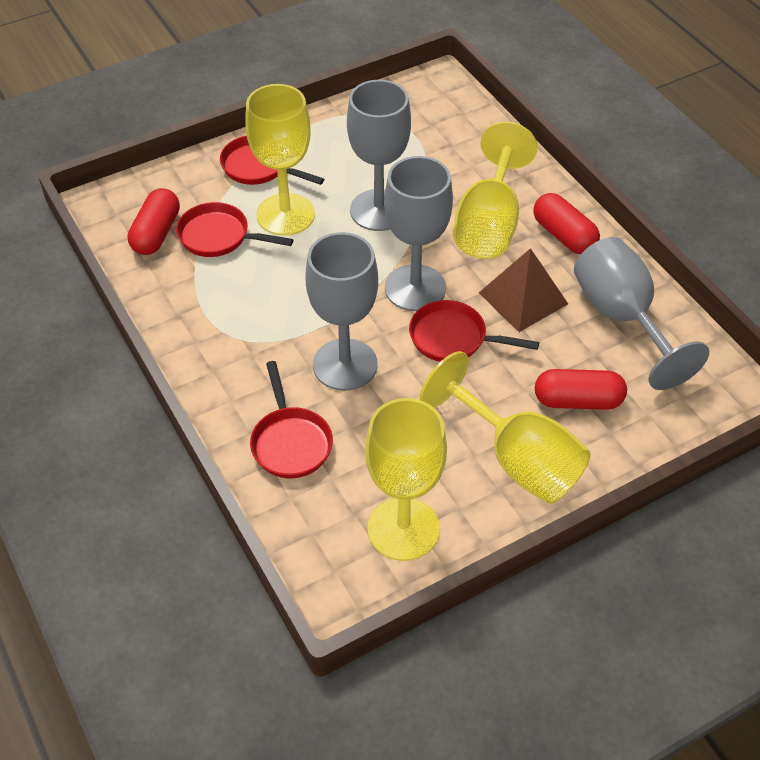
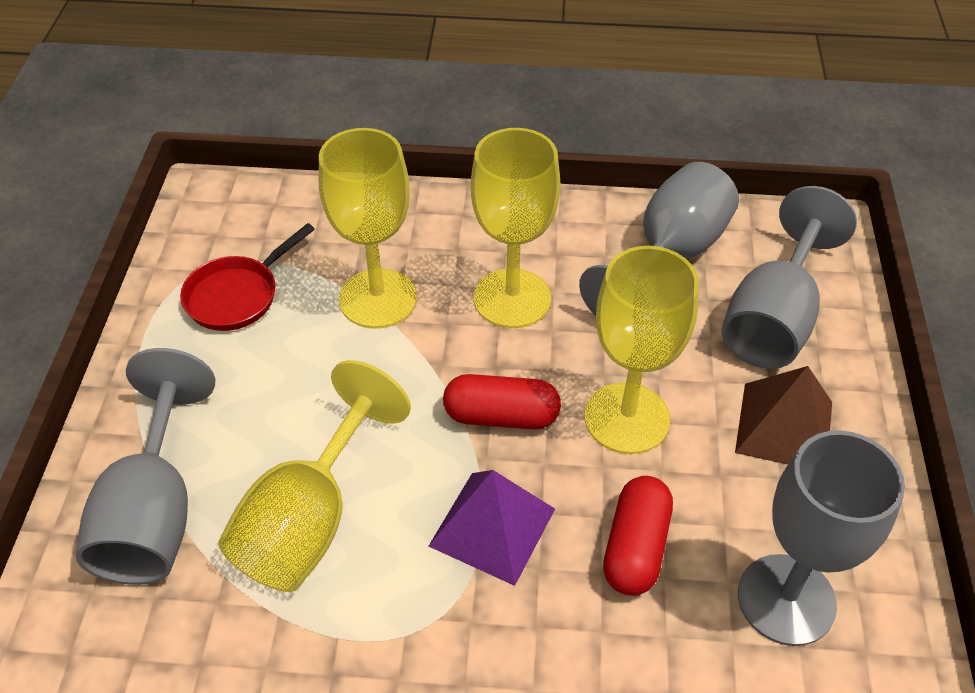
purple pyramid: none = 0 -> [429,470,555,586] = 1
red capsule: [128,188,180,255] [533,193,600,254] [535,369,627,410] = 3 -> [443,374,561,429] [603,476,673,596] = 2
red pan: [176,202,294,257] [220,136,324,185] [250,361,333,478] [409,300,539,362] = 4 -> [180,223,315,331] = 1

